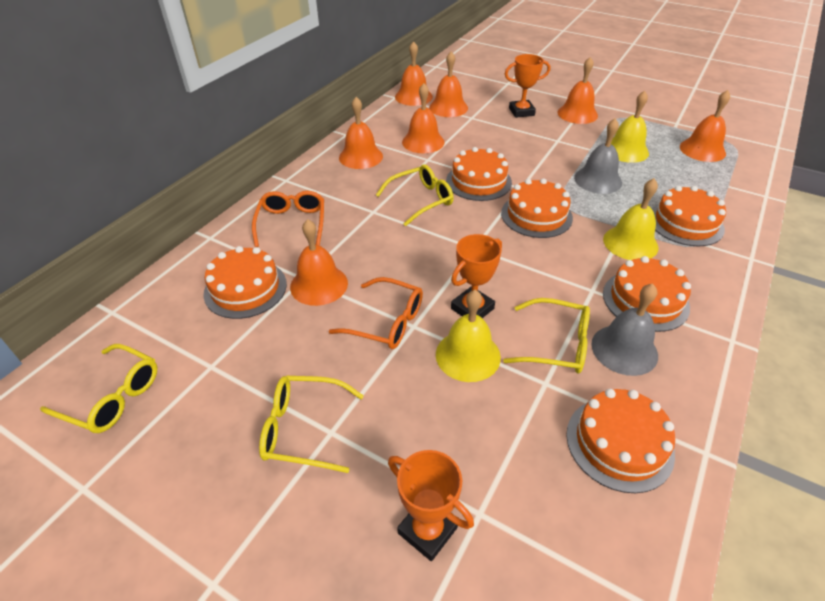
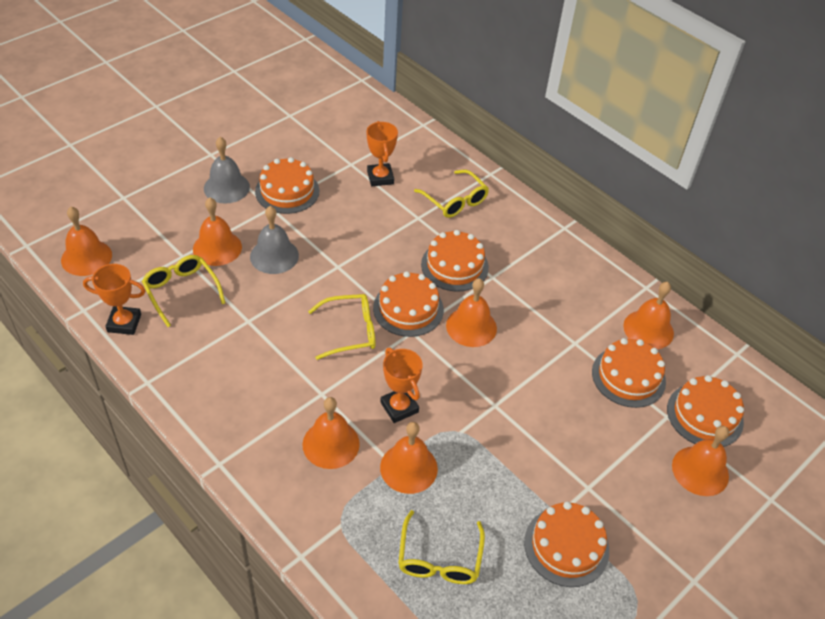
orange glasses: [252,191,324,247] [329,277,423,349] = 2 -> none = 0
yellow bell: [436,290,501,382] [603,178,659,260] [611,91,649,163] = 3 -> none = 0

